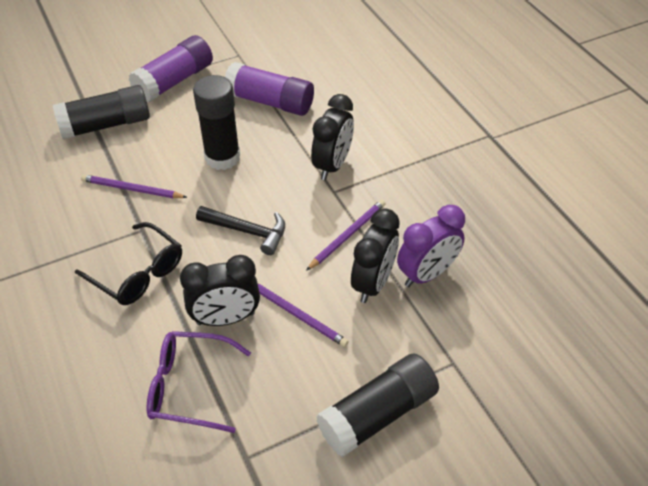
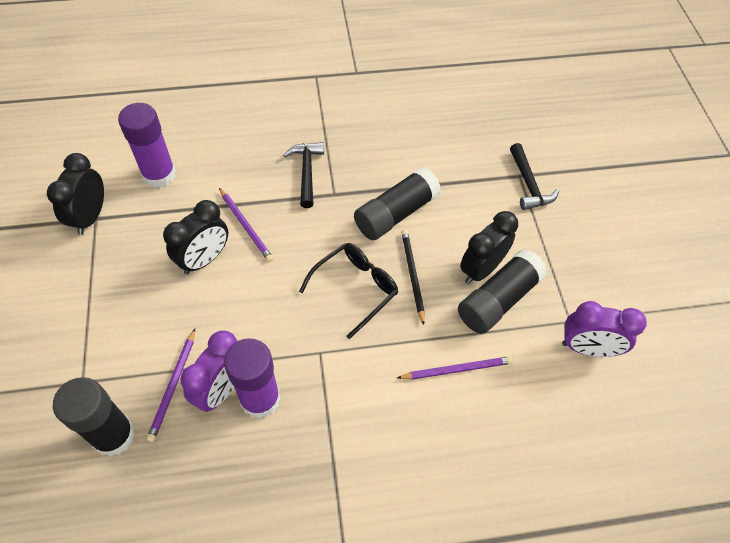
black hammer: [196,206,285,255] = 1 -> [283,142,324,208] [510,143,559,210] = 2
black pencil: none = 0 -> [401,229,425,325] = 1
purple clock: [397,205,465,287] = 1 -> [180,330,237,412] [562,301,647,357] = 2
purple glasses: [147,331,251,433] = 1 -> none = 0

